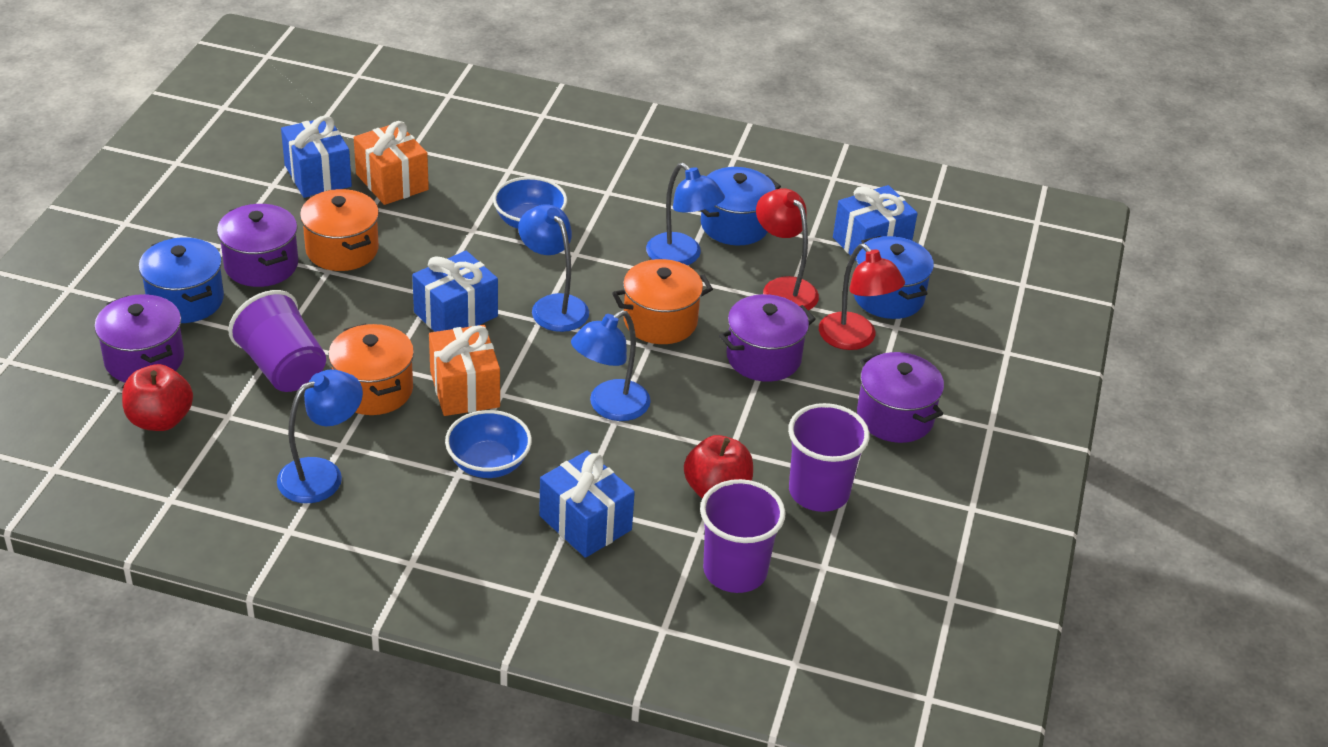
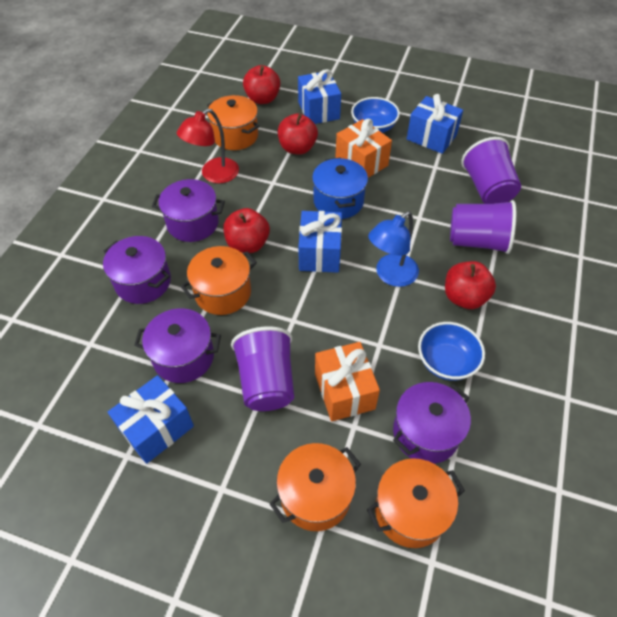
blue lamp: [277,370,363,503] [518,204,589,332] [571,310,651,421] [646,163,725,265] = 4 -> [368,211,419,287] = 1
blue pot: [139,237,224,323] [700,167,781,246] [854,236,934,319] = 3 -> [312,158,368,219] = 1
orange pot: [300,189,379,271] [328,323,414,415] [612,259,713,344] = 3 -> [181,246,257,315] [207,95,260,150] [270,443,361,531] [367,458,465,548] = 4
red apple: [122,364,193,431] [684,435,753,499] = 2 -> [223,208,270,253] [243,65,280,104] [278,113,318,155] [445,261,496,309] = 4
red lamp: [756,189,819,310] [819,244,905,350] = 2 -> [177,108,239,183] = 1

